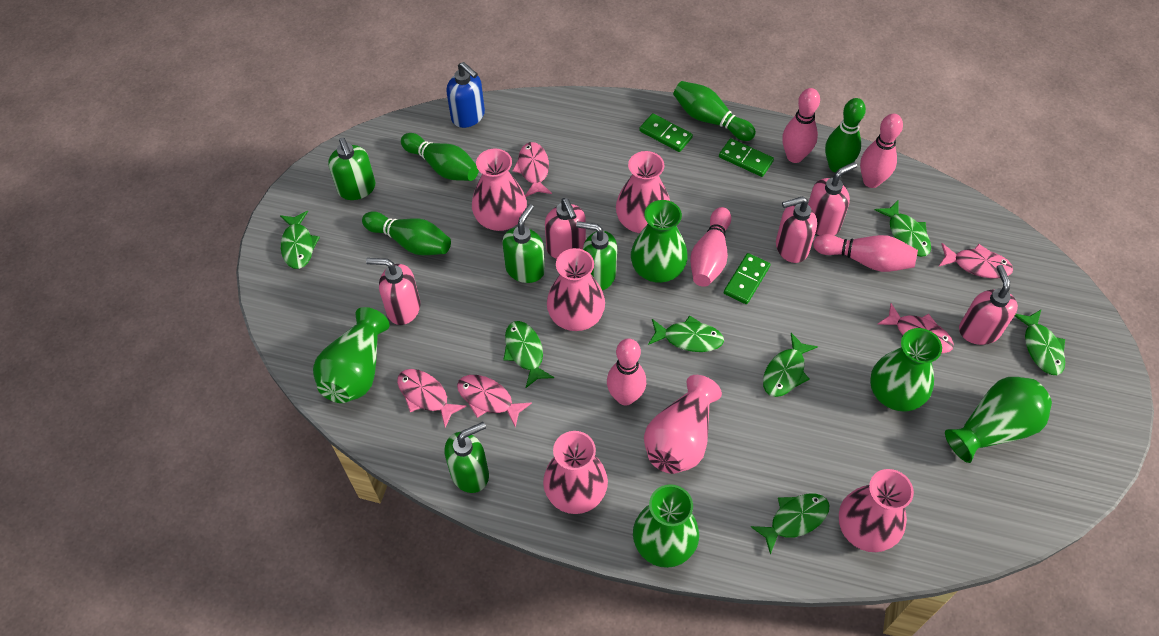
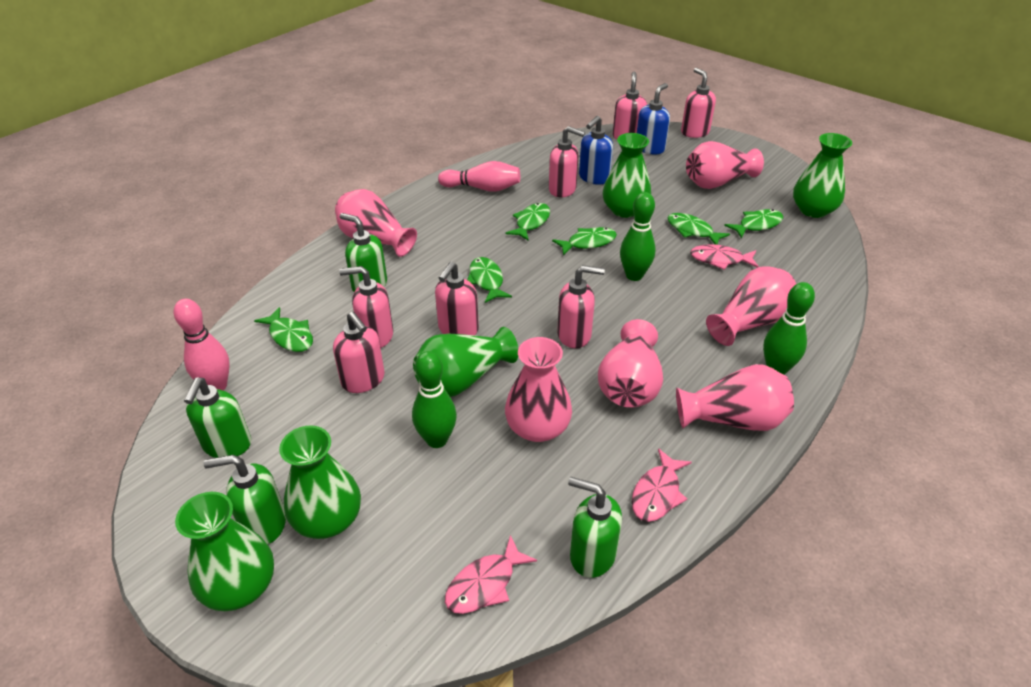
blue soap dispenser: [446,62,485,128] = 1 -> [579,116,613,185] [637,83,670,154] = 2
green bowling pin: [362,211,451,255] [401,133,479,181] [673,81,756,141] [825,98,866,173] = 4 -> [412,351,457,448] [620,192,656,281] [763,282,815,375] = 3
green domino: [639,113,693,152] [719,138,774,177] [724,253,771,304] = 3 -> none = 0
green fish: [280,211,320,269] [503,321,554,388] [648,315,724,352] [751,493,829,554] [763,333,818,397] [875,200,931,257] [1015,310,1065,375] = 7 -> [254,307,313,352] [467,257,512,303] [506,203,550,241] [552,227,617,255] [667,213,730,245] [724,209,783,239] = 6
pink bowling pin: [607,339,646,406] [690,207,731,287] [782,88,820,163] [813,234,918,272] [860,114,903,188] = 5 -> [174,299,230,390] [438,161,520,192] = 2
pink fish: [397,369,467,428] [457,375,532,428] [512,142,552,197] [877,303,954,353] [938,243,1013,278] = 5 -> [445,535,537,614] [632,448,692,522] [690,244,759,270] = 3
pink soap dispenser: [366,258,420,325] [545,198,586,259] [776,196,817,263] [808,162,857,235] [959,265,1018,345] = 5 -> [333,312,385,393] [339,266,393,348] [435,262,479,336] [549,126,585,197] [557,265,605,348] [613,72,647,140] [681,68,716,138] = 7

